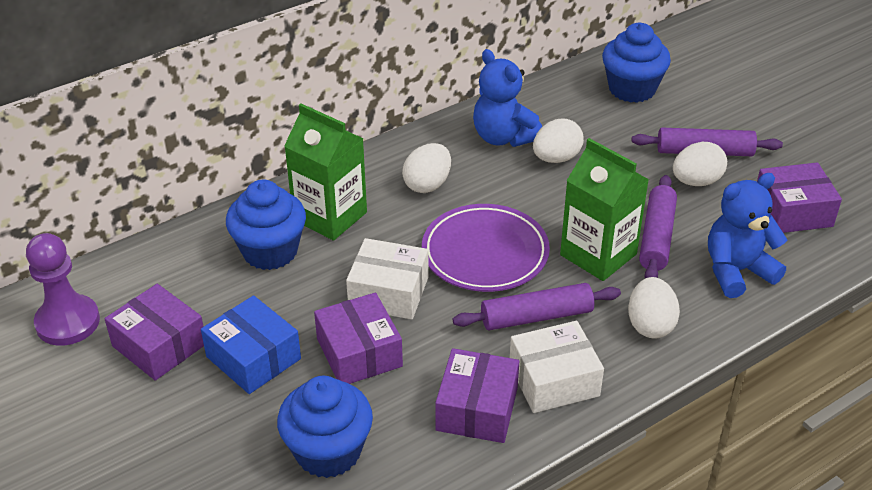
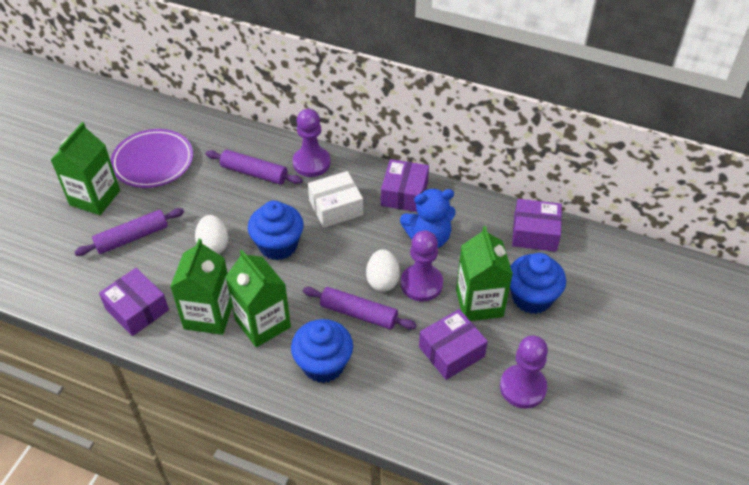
blue box: [201,295,301,394] = 1 -> none = 0
blue teddy bear: [473,49,542,147] [708,173,787,298] = 2 -> [400,189,456,248] = 1
green carton: [284,104,367,241] [560,138,649,281] = 2 -> [51,122,120,215] [170,239,232,335] [225,250,291,347] [456,226,513,321] = 4
purple pawn: [26,233,100,346] = 1 -> [293,109,331,177] [401,230,443,301] [500,336,548,408] = 3
white box: [346,238,429,319] [510,321,604,413] = 2 -> [308,171,363,228] = 1
white egg: [402,143,451,193] [533,118,584,163] [628,277,680,338] [673,142,727,186] = 4 -> [195,215,229,254] [366,249,400,292] = 2

